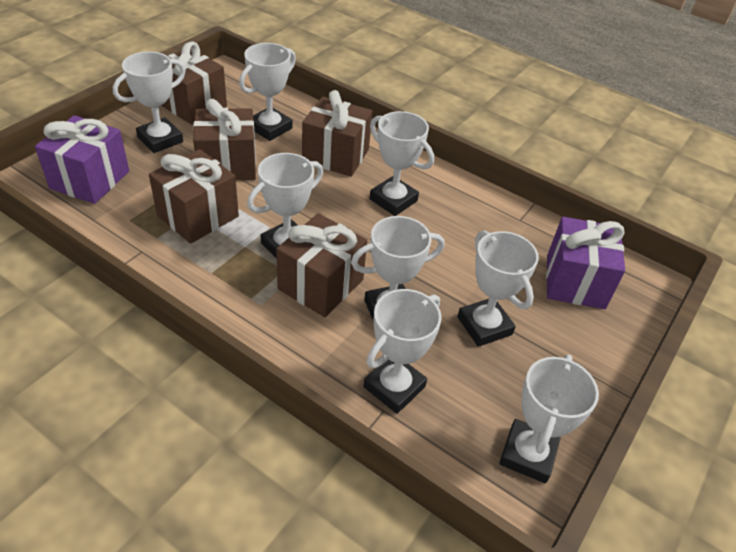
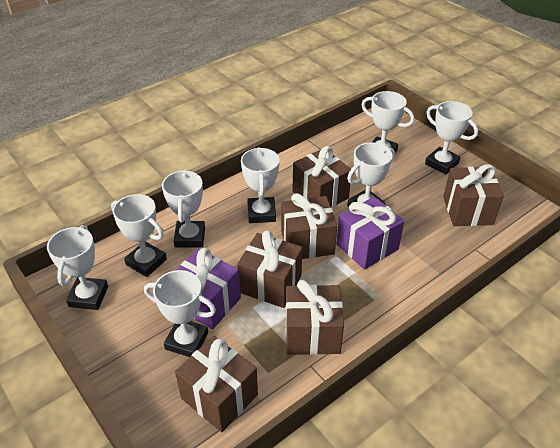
brown gift: [149,149,239,244] [161,41,227,125] [193,99,256,180] [276,213,367,317] [302,90,372,177] = 5 -> [175,336,258,432] [237,230,303,308] [281,193,337,259] [286,280,344,355] [293,146,351,208] [443,164,504,226] = 6

